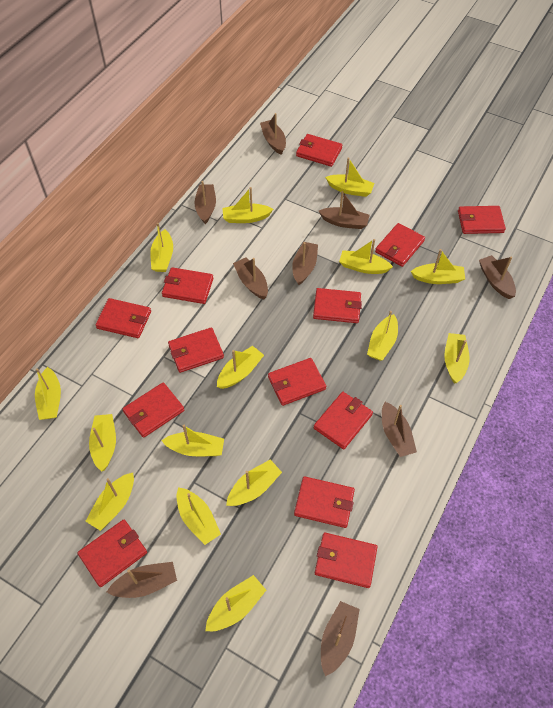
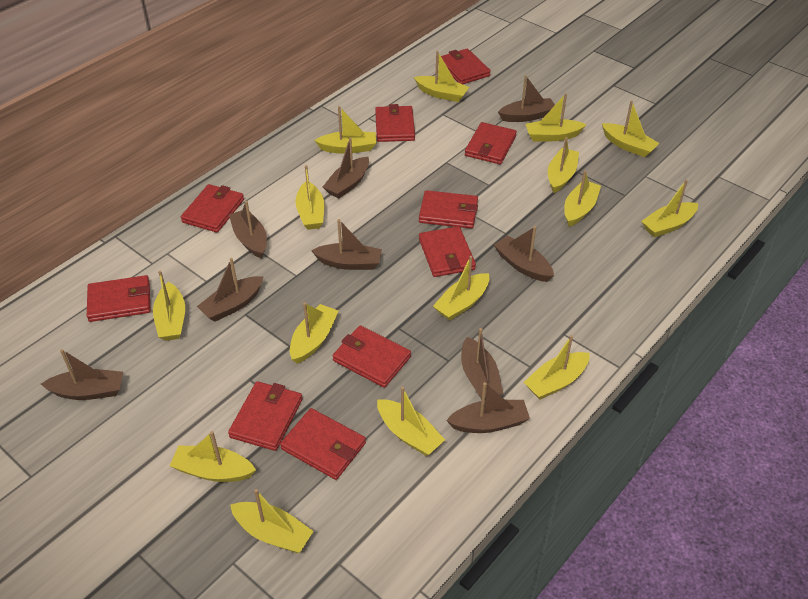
red wallet: [77,519,147,587] [95,298,151,338] [123,382,184,438] [162,267,214,304] [168,327,224,373] [268,358,326,406] [294,476,355,528] [296,134,342,167] [313,288,362,323] [314,392,373,449] [315,533,377,588] [375,223,425,267] [458,206,506,234] = 13 -> [87,275,150,322] [181,184,244,233] [228,381,302,451] [280,408,366,480] [332,325,411,388] [375,104,415,142] [419,190,478,229] [419,226,476,277] [438,49,491,84] [465,122,517,164] = 10

